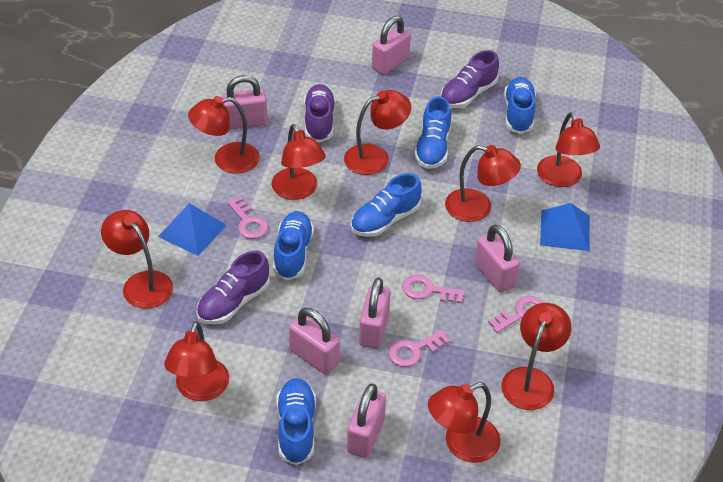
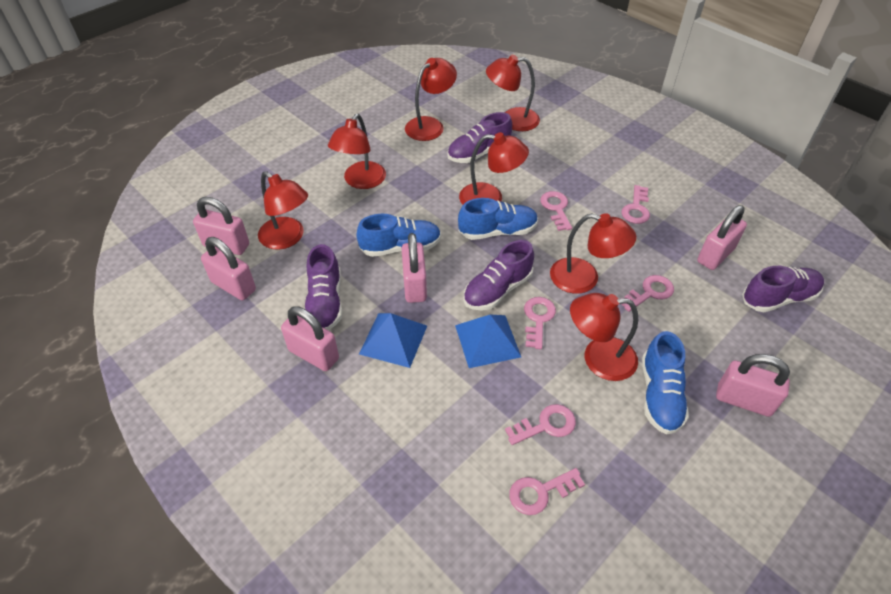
blue shoe: [273,211,314,280] [276,378,316,465] [351,173,422,237] [414,96,451,169] [504,77,536,134] = 5 -> [356,214,441,257] [458,198,538,240] [642,331,689,435] = 3
pink key: [227,197,268,239] [388,330,450,367] [402,275,465,304] [488,296,544,333] = 4 -> [505,404,576,445] [509,468,585,515] [524,297,556,349] [540,191,572,231] [621,275,674,312] [622,185,650,224] = 6
purple shoe: [196,250,270,324] [304,84,335,142] [440,50,499,108] = 3 -> [305,244,342,330] [447,112,512,163] [463,240,534,311] [742,266,824,312] = 4
red lamp: [101,210,173,309] [164,321,229,401] [188,96,260,174] [272,124,326,200] [344,90,411,175] [428,382,500,463] [445,145,521,222] [501,303,571,410] [537,112,600,187] = 9 -> [258,171,308,250] [328,114,386,189] [405,58,457,141] [459,132,529,205] [486,55,540,131] [550,213,637,294] [570,293,638,381] = 7

